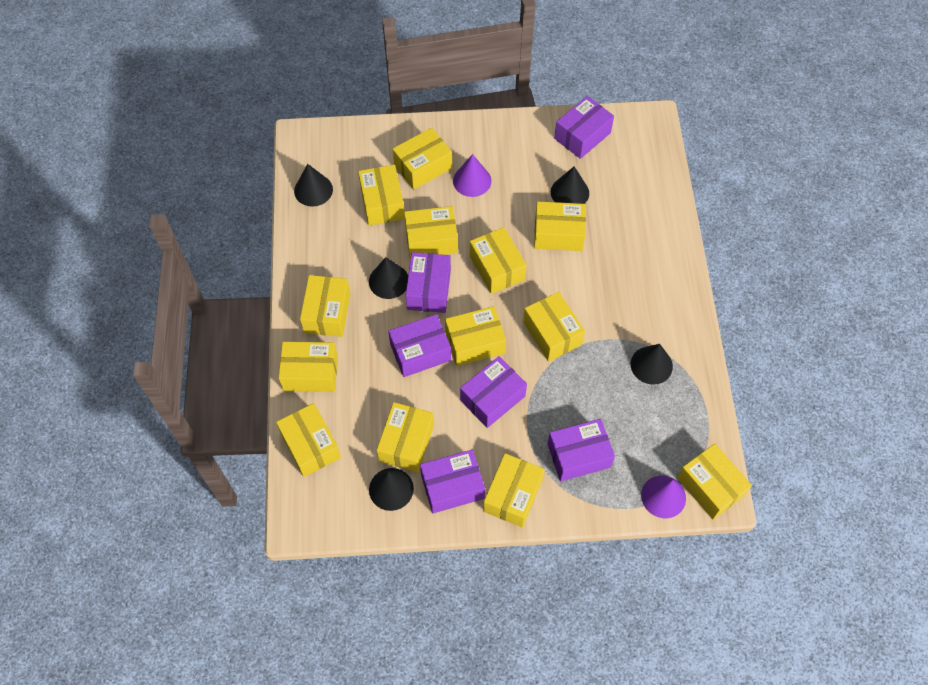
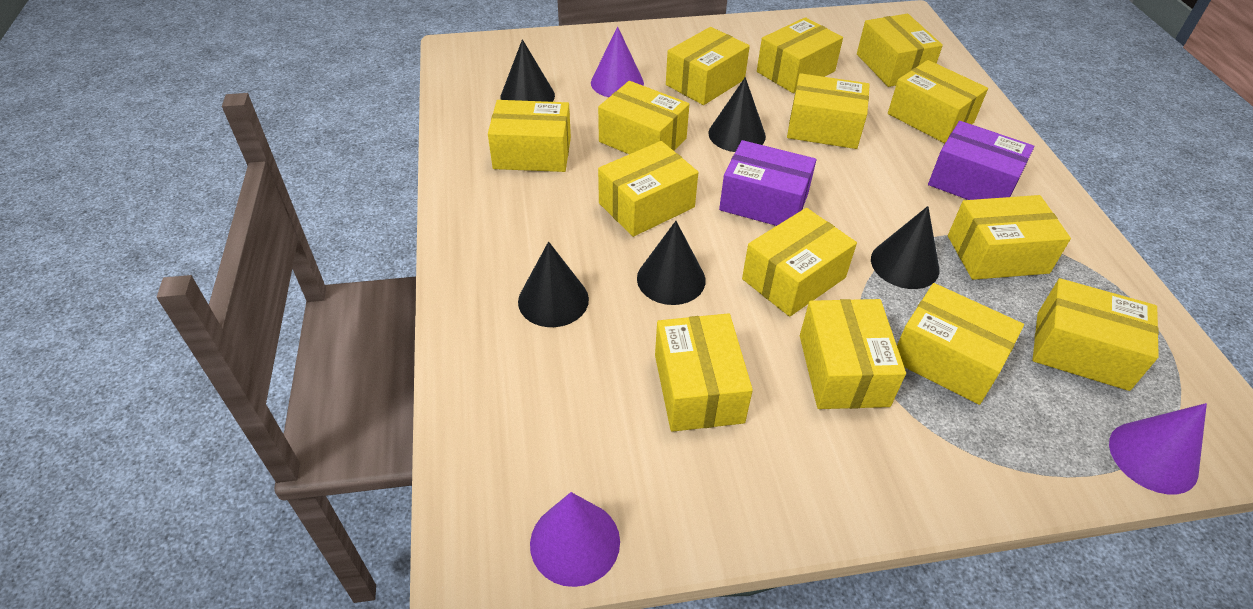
purple box: [388,314,451,377] [406,252,451,313] [420,450,485,513] [460,356,527,428] [547,419,615,481] [554,96,614,159] = 6 -> [719,140,816,226] [928,121,1034,200] = 2
purple cone: [453,154,491,197] [641,476,686,518] = 2 -> [530,492,620,587] [591,26,644,97] [1109,403,1207,494] = 3
yellow box: [276,403,341,477] [279,342,338,392] [300,275,351,337] [358,165,405,226] [377,402,434,472] [393,127,452,190] [404,206,458,259] [445,306,506,366] [470,227,527,294] [483,453,545,528] [523,292,585,361] [534,201,586,251] [677,444,752,520] = 13 -> [488,100,571,172] [598,81,689,154] [598,141,698,237] [655,313,753,432] [666,27,750,105] [742,208,857,317] [757,17,843,93] [787,73,870,149] [800,299,906,409] [857,14,943,87] [888,60,988,143] [897,283,1024,405] [948,195,1071,280] [1033,278,1159,391] = 14

